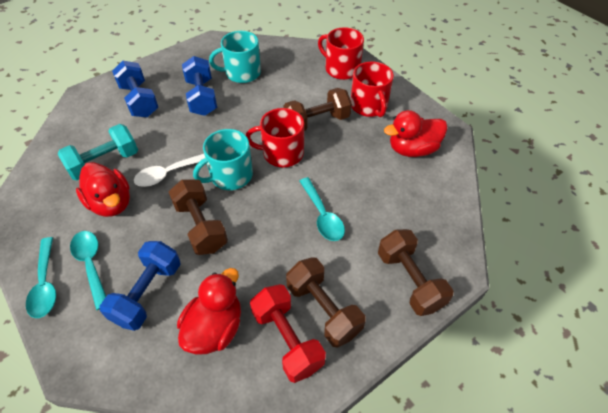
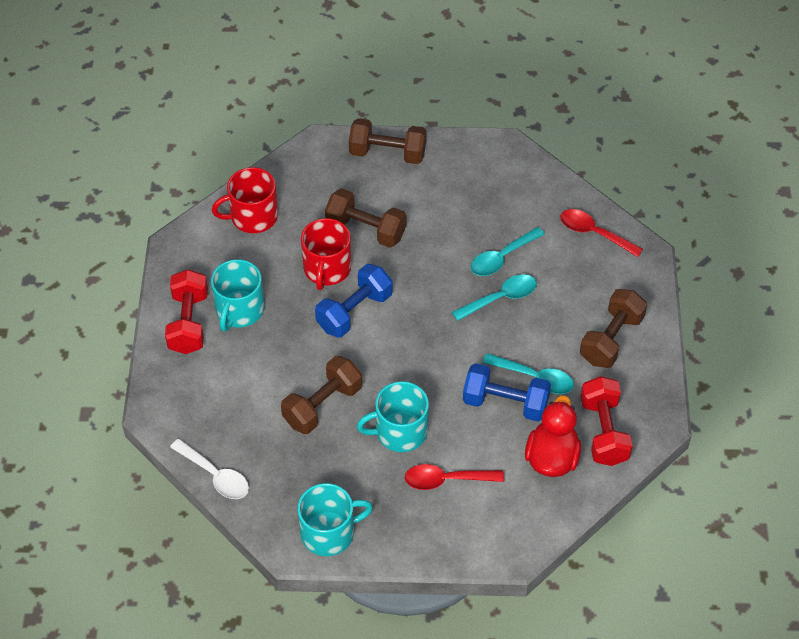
blue dumbbell: [100,241,181,331] [112,61,158,117] [182,56,217,116] = 3 -> [315,264,392,337] [463,363,551,422] = 2
red duck: [76,162,130,217] [177,268,241,355] [384,110,447,157] = 3 -> [525,395,581,477] = 1
red dumbbell: [250,284,326,383] = 1 -> [165,269,208,354] [581,376,633,466] = 2
red mug: [246,108,304,167] [318,27,364,80] [351,61,394,117] = 3 -> [212,167,278,233] [301,218,351,290] = 2
red spoon: none = 0 -> [405,464,504,490] [560,209,643,257] = 2
turquoise dumbbell: [58,124,138,180] = 1 -> none = 0
turquoise mug: [193,129,253,190] [209,31,261,83] = 2 -> [211,259,264,332] [298,483,373,556] [357,381,429,452] = 3

